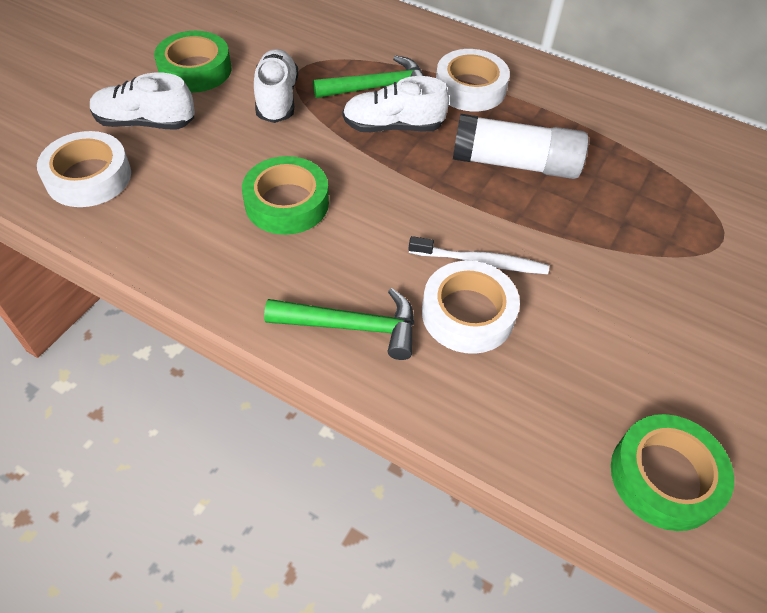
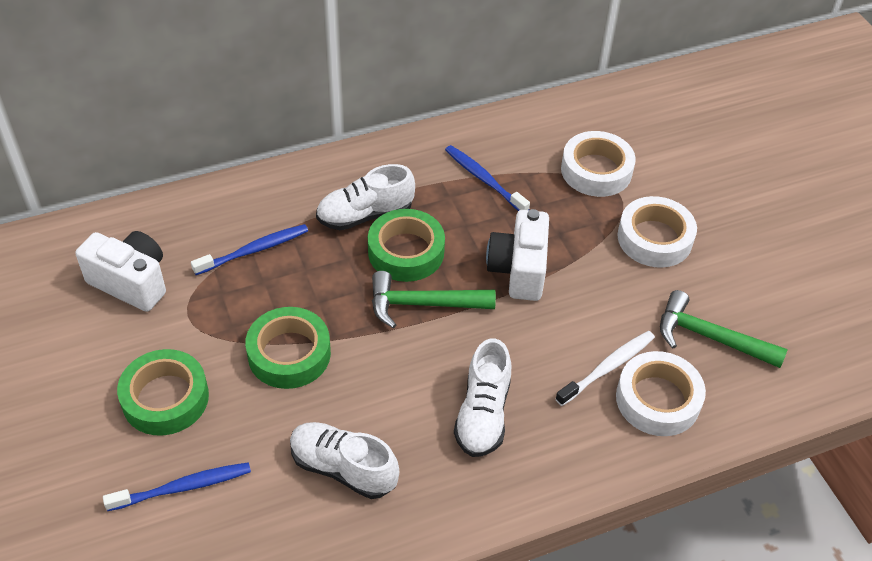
blue toothbrush: none = 0 -> [103,462,251,511] [191,224,308,275] [445,145,530,211] = 3
white camera: none = 0 -> [76,231,166,312] [486,209,549,301] = 2
white glue stick: [453,114,589,179] = 1 -> none = 0

